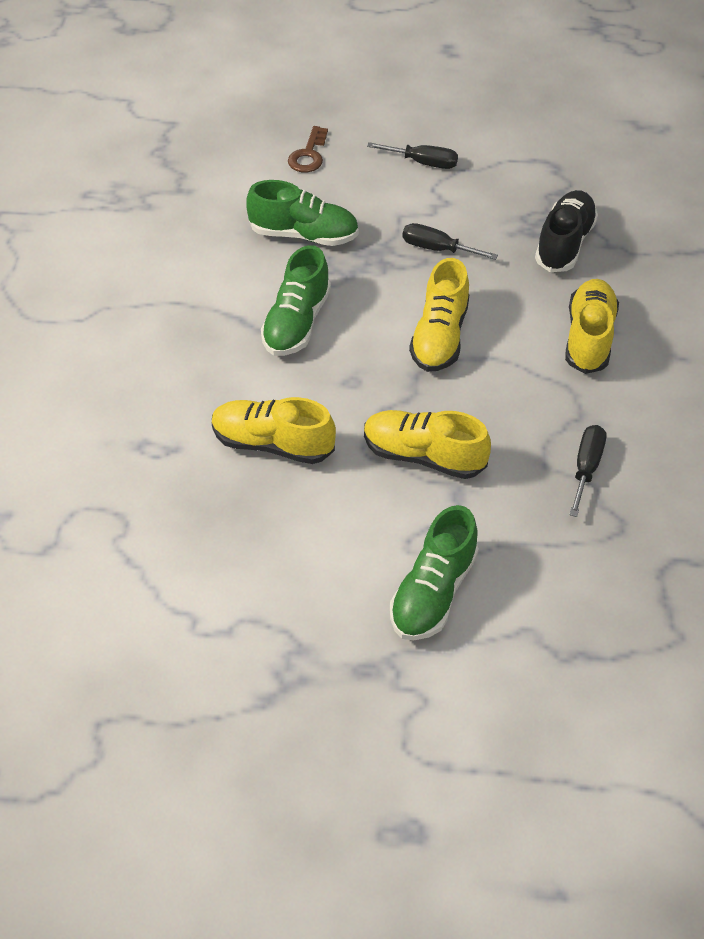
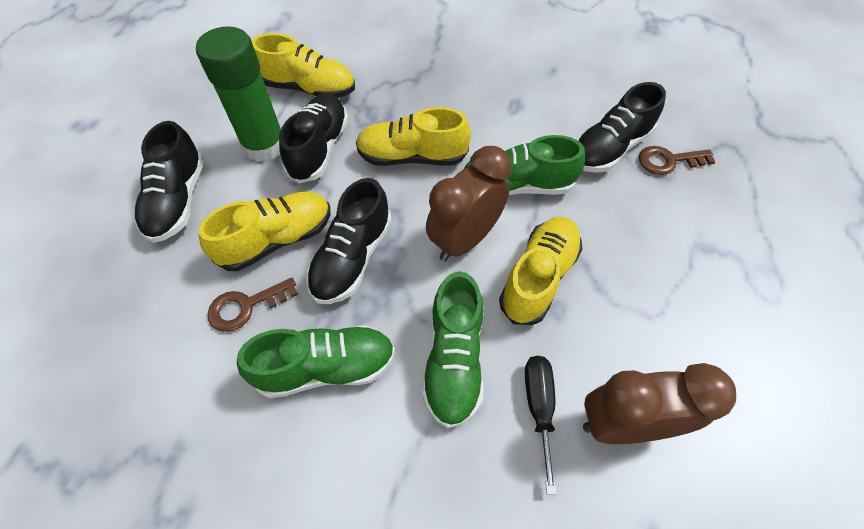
black screwdriver: [367,142,458,169] [402,223,498,260] [569,425,606,517] = 3 -> [525,356,557,495] = 1
black shoe: [535,190,598,272] = 1 -> [134,121,204,243] [279,93,349,183] [306,178,392,304] [576,82,666,173] = 4
brown clock: none = 0 -> [426,146,511,262] [583,363,736,444] = 2
brown key: [288,126,328,172] = 1 -> [207,278,298,332] [639,146,715,175] = 2
green glue stick: none = 0 -> [196,26,281,162] = 1

